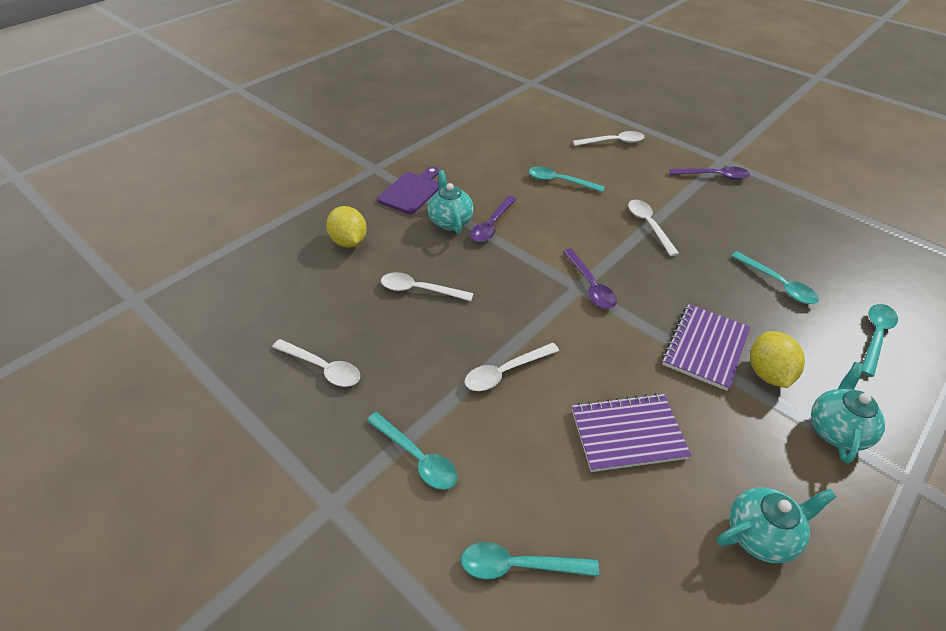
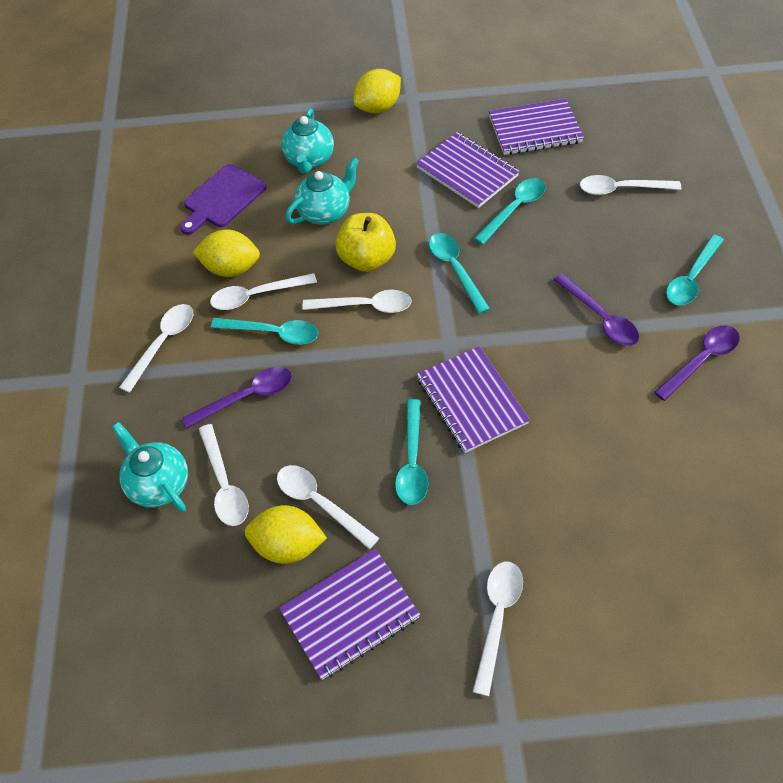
purple notebook: [572,393,691,472] [662,304,751,391] = 2 -> [279,549,420,680] [416,132,520,208] [417,346,530,453] [489,99,584,155] = 4
white spoon: [272,339,360,387] [381,272,474,301] [465,343,559,391] [573,131,644,146] [628,200,679,256] = 5 -> [119,304,193,393] [199,424,249,526] [210,273,317,310] [277,465,379,550] [302,290,412,313] [473,562,523,696] [580,175,681,195] = 7
yellow apple: none = 0 -> [335,213,396,272] = 1
yellow lemon: [326,206,367,247] [750,331,805,388] = 2 -> [193,229,260,277] [245,505,327,564] [353,69,401,113] = 3

